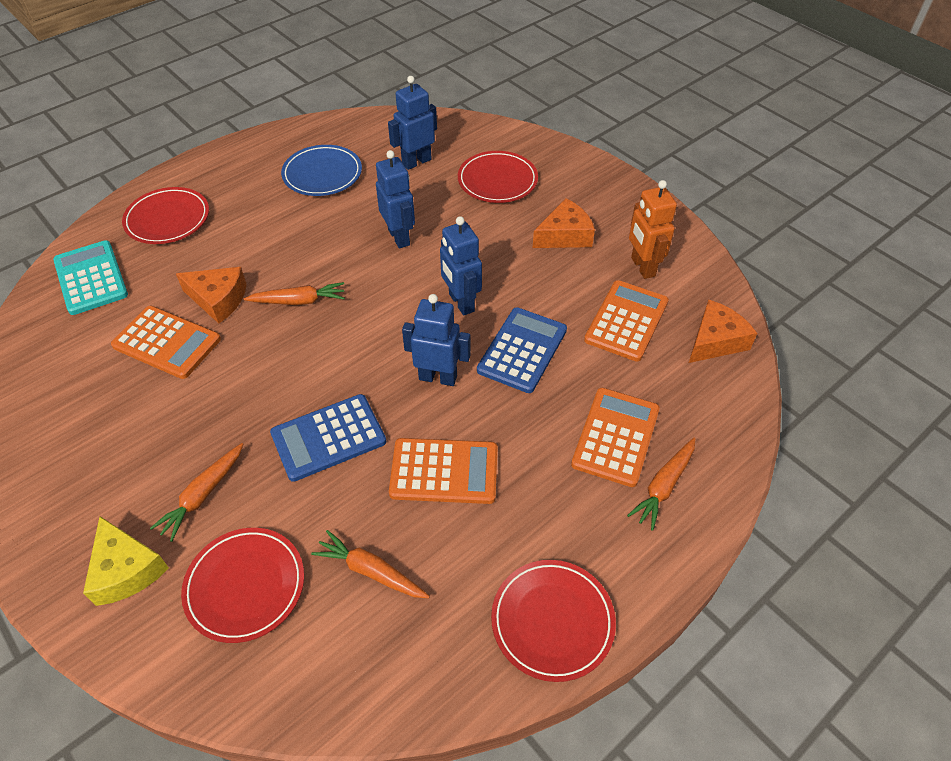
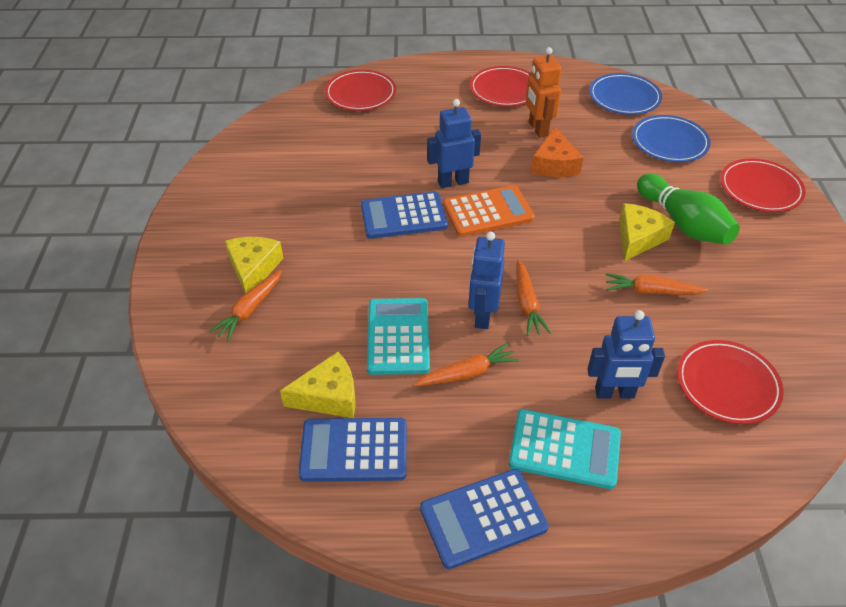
blue calculator: [270,394,386,482] [477,307,567,393] = 2 -> [298,418,407,482] [361,192,448,239] [420,469,549,569] = 3
blue plate: [281,145,362,196] = 1 -> [589,73,662,115] [632,115,711,162] = 2
blue robot: [376,150,415,248] [388,76,437,170] [402,294,471,386] [440,216,482,315] = 4 -> [427,99,481,188] [468,231,505,329] [587,310,665,399] = 3
green bowling pin: none = 0 -> [637,173,740,244] = 1
orange calculator: [111,306,221,379] [389,438,498,504] [571,388,660,487] [584,280,669,362] = 4 -> [443,185,535,237] = 1
orange cheese: [176,267,246,324] [533,198,595,248] [689,300,757,363] = 3 -> [531,127,584,177] = 1
turquoise calculator: [53,240,128,315] = 1 -> [367,298,430,375] [509,409,621,489] = 2
yellow cheese: [83,516,169,606] = 1 -> [225,237,284,293] [280,352,356,418] [619,203,675,261] = 3

